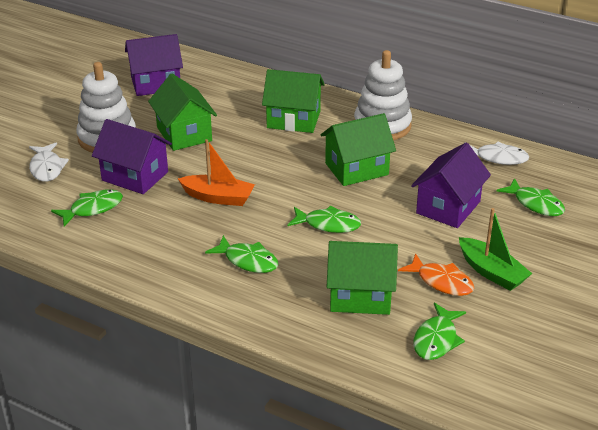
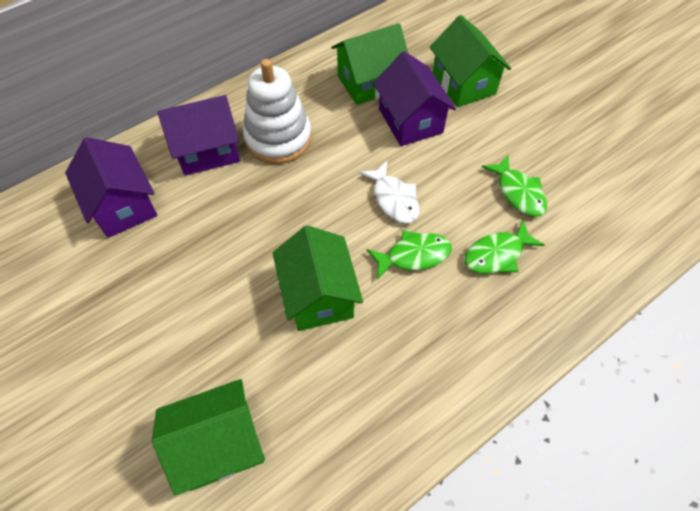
green boat: [459,208,532,291] = 1 -> none = 0
green fish: [51,189,123,226] [205,235,278,273] [288,206,361,233] [413,303,466,360] [496,178,565,216] = 5 -> [367,230,452,280] [465,220,545,274] [482,154,547,217] = 3
orange boat: [178,139,255,206] = 1 -> none = 0
orange fish: [398,253,474,296] = 1 -> none = 0
white fish: [29,142,69,181] [464,142,529,165] = 2 -> [359,161,419,224] = 1
white stacking toy: [76,62,136,153] [354,50,412,140] = 2 -> [243,59,312,164] = 1

